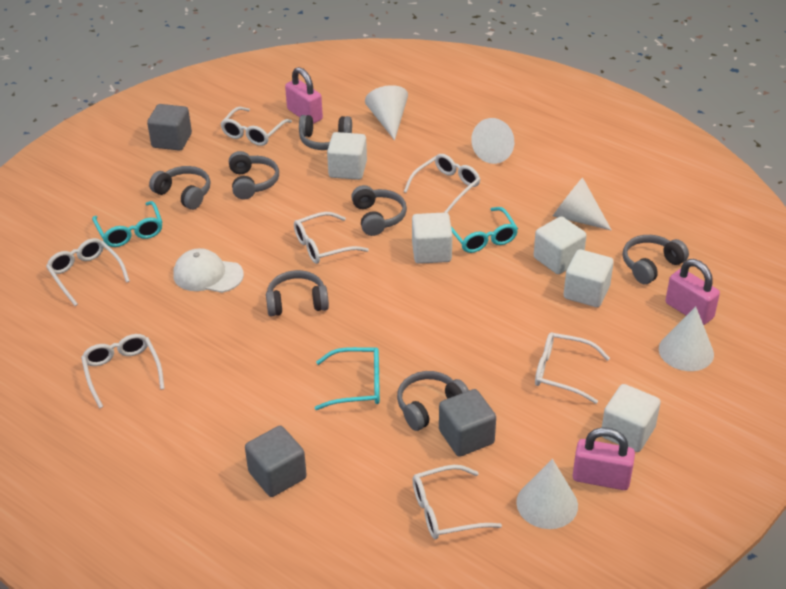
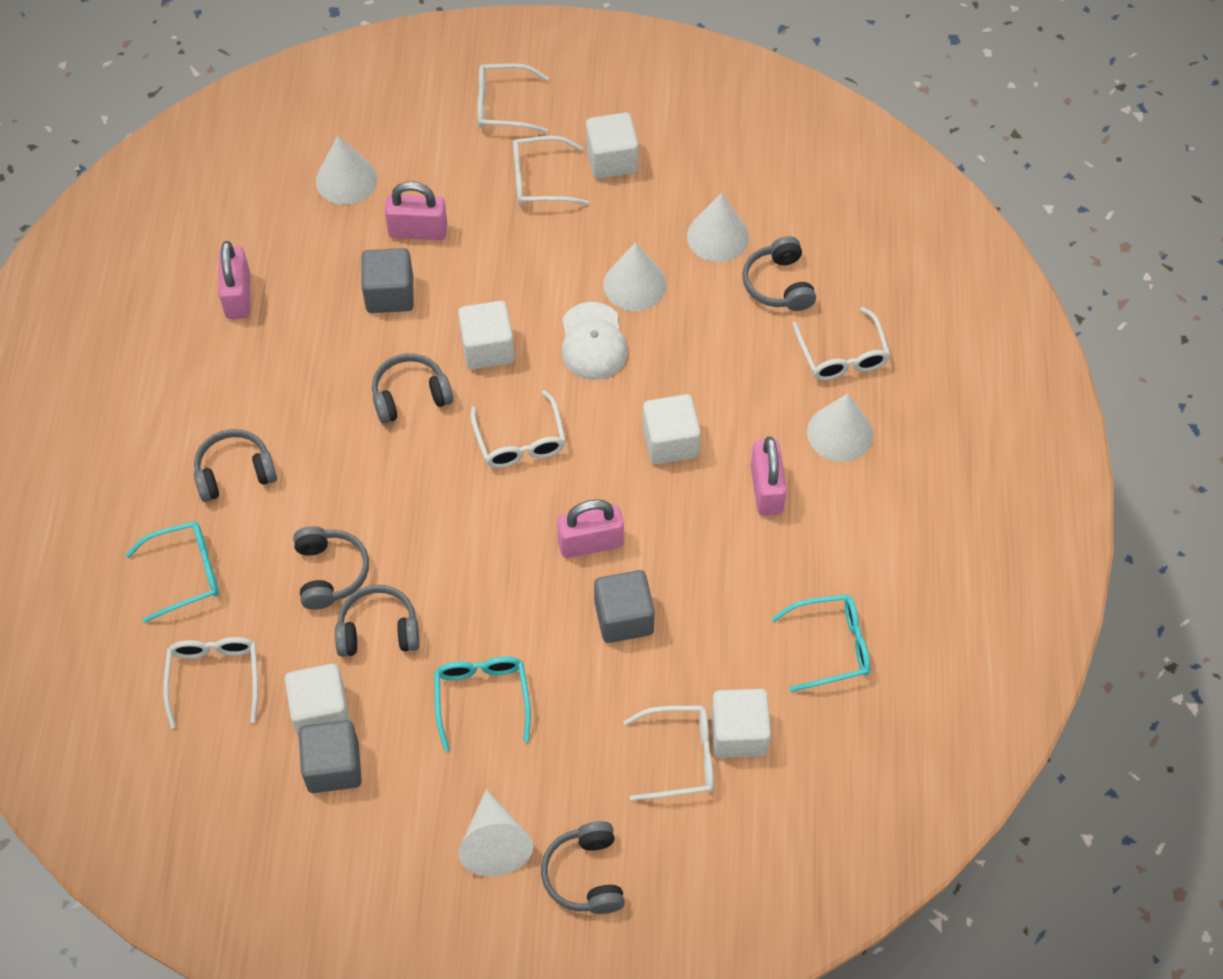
grey headphones: [149,166,211,210] [229,151,279,199] [266,270,329,316] [299,115,352,150] [351,185,407,236] [397,371,469,431] [623,235,689,284] = 7 -> [194,429,277,502] [293,526,369,610] [335,585,419,657] [372,353,453,424] [541,821,625,914] [742,236,816,311] = 6
pink padlock: [285,67,323,124] [572,427,635,490] [666,259,720,325] = 3 -> [218,241,250,319] [384,181,448,240] [557,499,624,558] [751,437,787,516] = 4
white glasses: [46,238,130,306] [81,334,165,409] [220,107,292,146] [294,212,369,264] [404,154,480,213] [412,465,502,539] [535,332,610,404] = 7 -> [163,637,258,729] [471,390,566,468] [477,63,549,133] [513,136,589,205] [623,705,714,801] [793,307,890,380] = 6

